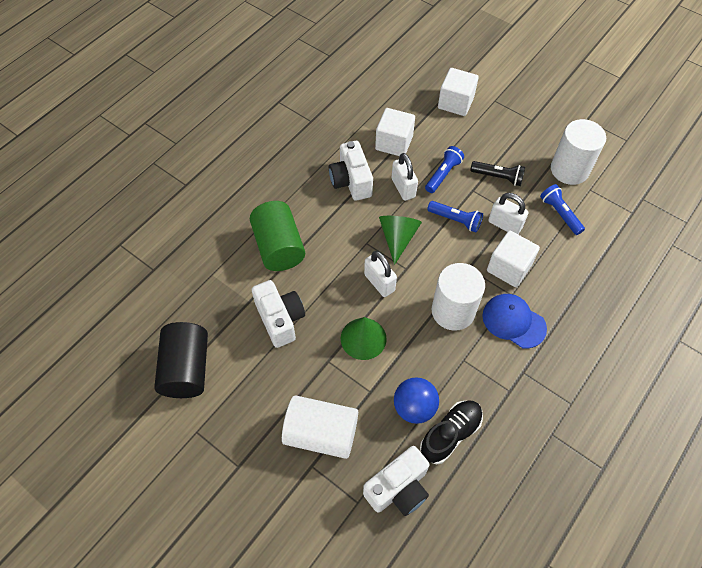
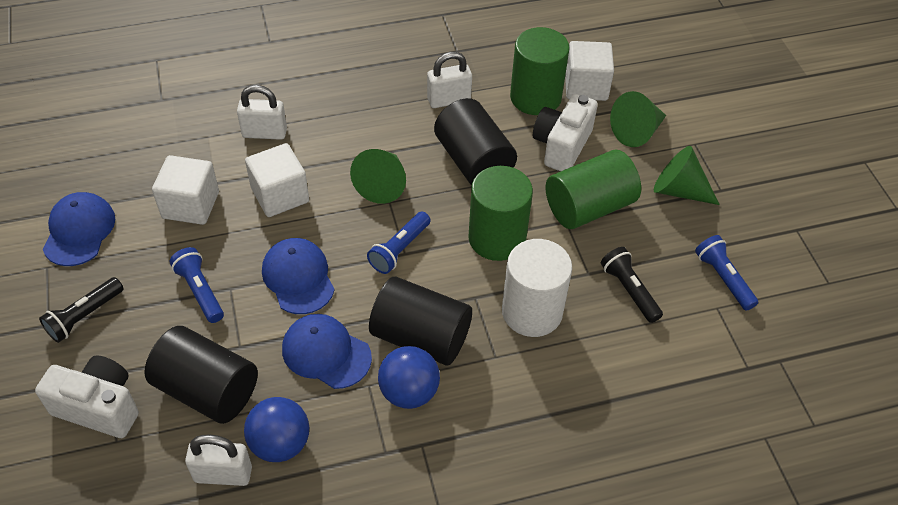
black cylinder: [154,322,208,398] = 1 -> [144,326,258,424] [369,277,472,366] [434,98,517,185] = 3
black flashlight: [470,161,525,186] = 1 -> [39,277,124,343] [601,247,663,323] = 2
black shoe: [420,400,483,464] = 1 -> none = 0
blue ball: [394,377,439,424] = 1 -> [244,397,309,462] [378,346,440,409] = 2
blue cap: [482,294,547,348] = 1 -> [43,192,115,266] [262,238,334,314] [282,314,372,389] = 3
green cone: [341,317,387,360] [379,216,422,265] = 2 -> [350,149,406,204] [610,91,666,147] [654,146,720,205] = 3
green cylinder: [250,201,305,271] = 1 -> [468,166,533,261] [510,27,570,115] [546,150,641,229] = 3
white camera: [252,280,305,348] [329,141,373,201] [363,446,430,516] = 3 -> [35,355,139,438] [533,94,598,171] = 2
white cylinder: [282,395,358,459] [432,263,485,331] [551,119,606,185] = 3 -> [502,239,572,337] = 1

